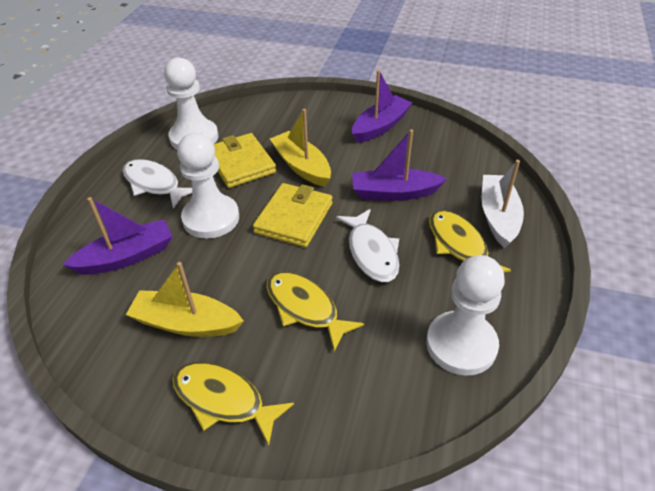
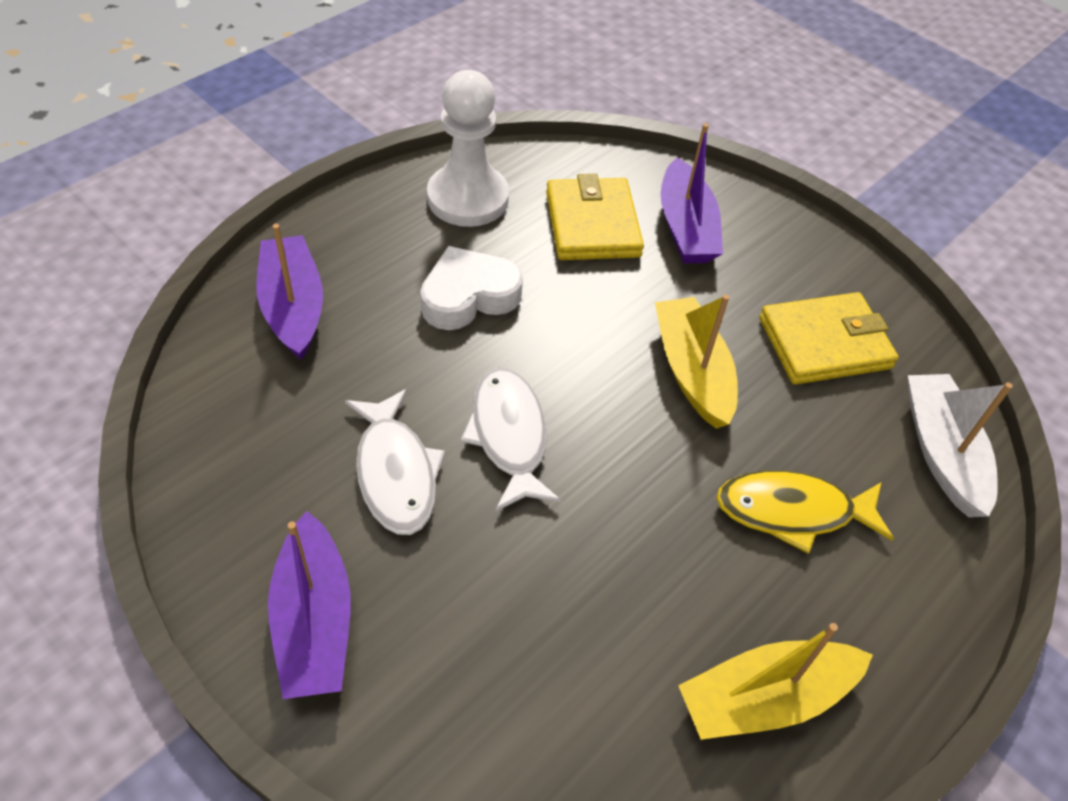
white heart: none = 0 -> [420,246,523,330] = 1
white pawn: [164,57,218,149] [177,133,239,239] [426,255,505,376] = 3 -> [427,70,509,227] = 1
yellow fish: [172,362,294,446] [266,272,364,351] [429,210,511,272] = 3 -> [716,470,894,554] = 1

